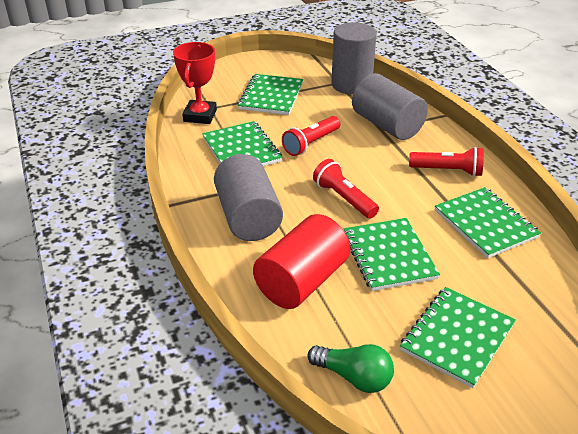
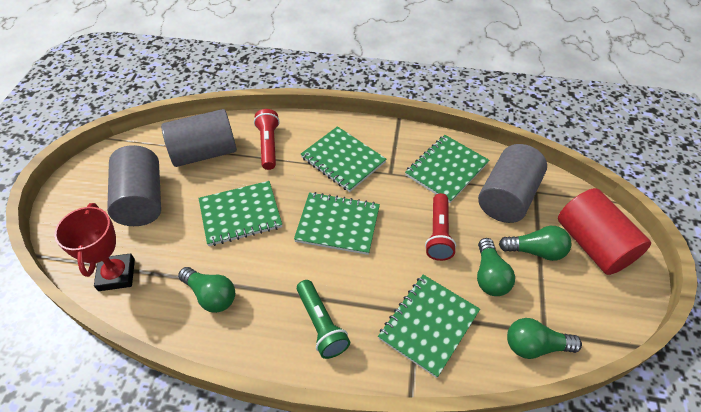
green flashlight: none = 0 -> [297,280,350,359] = 1
green light bulb: [307,344,394,393] = 1 -> [178,267,235,313] [477,238,515,296] [499,226,571,261] [507,318,582,359] = 4
red flashlight: [282,116,341,156] [313,159,379,218] [409,147,484,177] = 3 -> [254,109,280,170] [425,193,456,261] = 2

